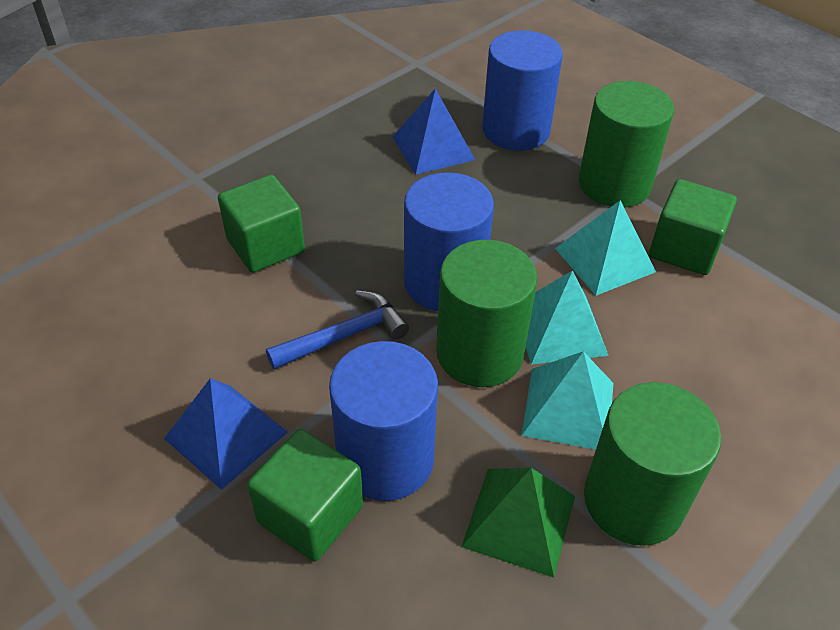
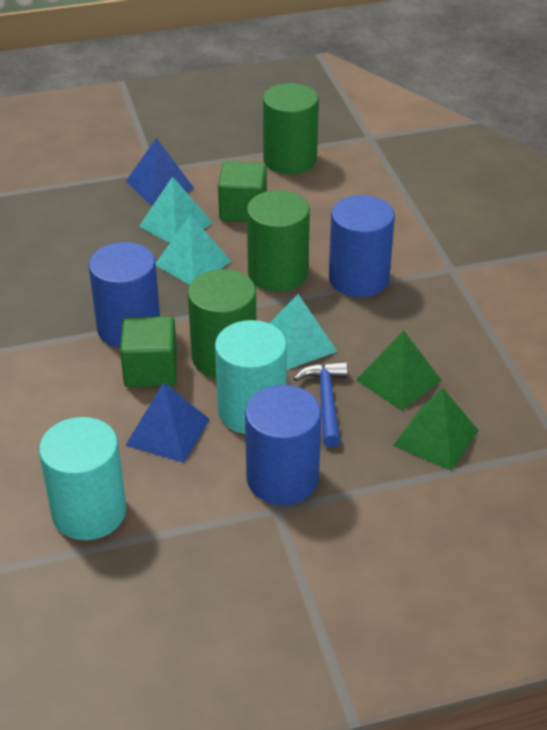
green cube: [218,175,305,273] [247,429,363,562] [649,179,737,275] = 3 -> [120,316,177,387] [218,161,267,222] = 2
green pyramid: [461,468,575,578] = 1 -> [356,330,442,410] [393,388,479,471] = 2
turquoise cylinder: none = 0 -> [39,417,126,540] [215,320,287,434] = 2

